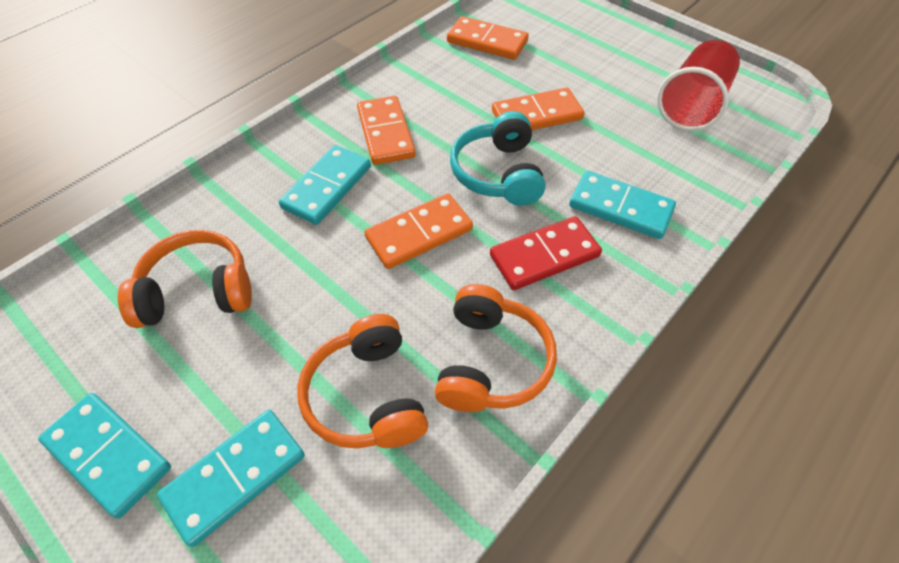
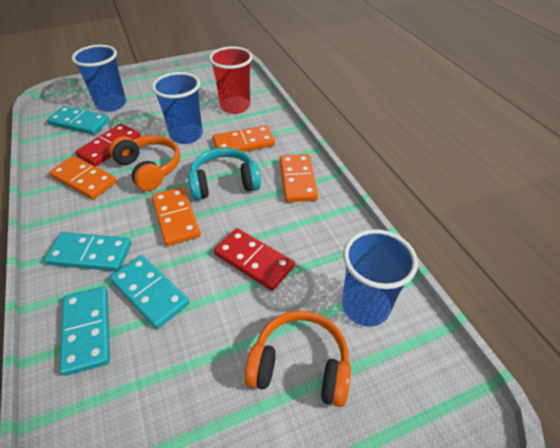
blue cup: none = 0 -> [72,45,126,112] [152,72,203,144] [342,229,418,327] = 3
orange headphones: [118,230,252,328] [297,314,428,449] [435,284,557,412] = 3 -> [109,135,180,191] [245,310,351,407] = 2
red domino: [490,216,602,290] = 1 -> [75,124,141,167] [214,228,295,291] = 2

